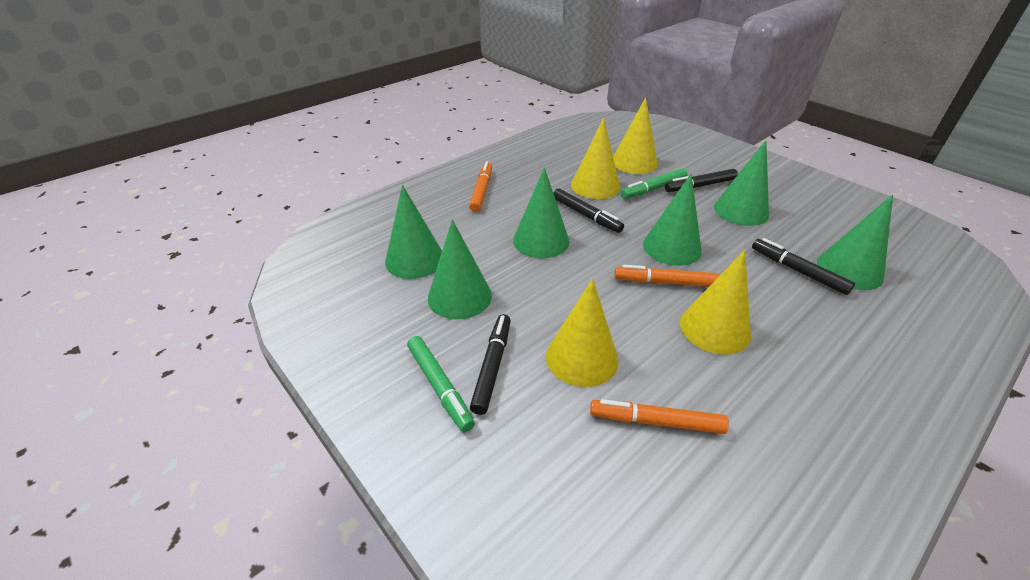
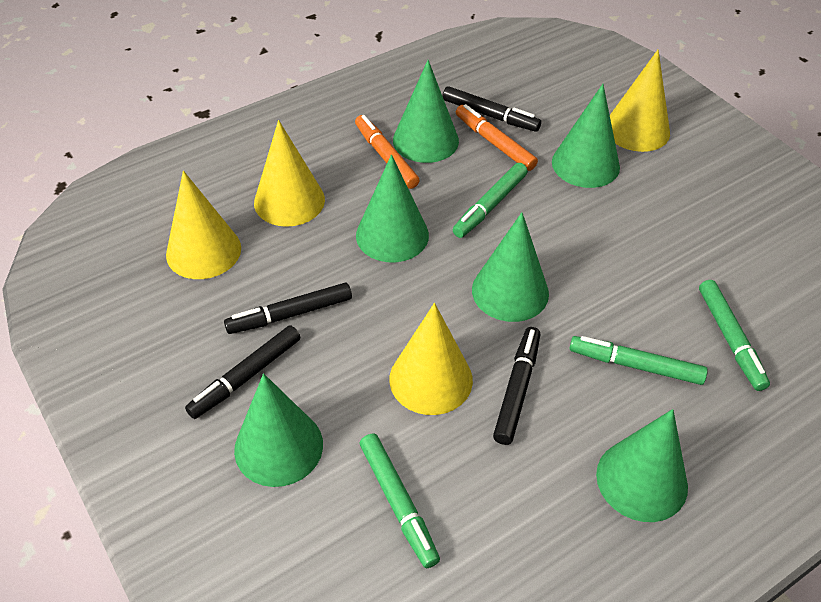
green marker: [407,336,475,432] [621,168,688,199] = 2 -> [360,434,440,568] [453,163,528,238] [569,336,708,385] [699,280,770,391] = 4
orange marker: [469,161,492,212] [590,399,729,434] [614,265,720,287] = 3 -> [355,115,420,189] [456,104,538,171] = 2

